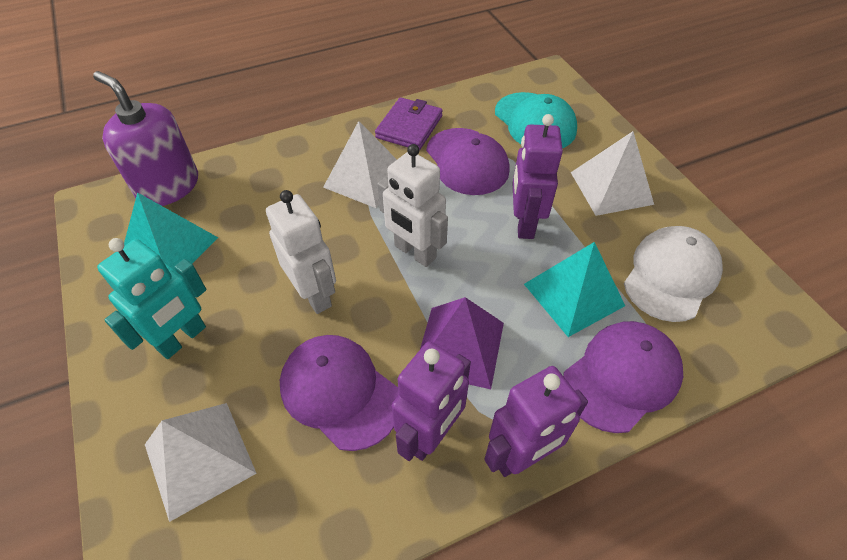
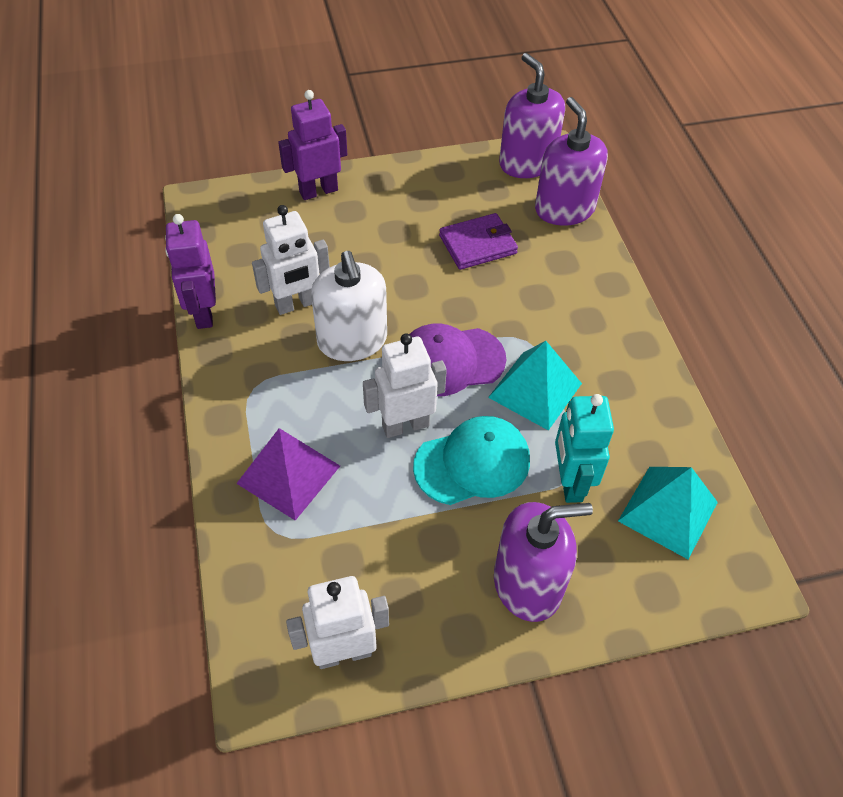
purple cap: [280,335,399,451] [426,128,510,195] [563,321,683,433] = 3 -> [410,323,506,396] = 1
purple robot: [392,341,471,461] [484,366,588,477] [512,114,563,239] = 3 -> [165,214,216,329] [278,90,347,200] = 2
purple soap dispenser: [93,71,198,206] = 1 -> [494,502,593,622] [499,53,565,178] [535,97,608,226] = 3
white cap: [624,226,723,322] = 1 -> none = 0
white pyramid: [145,403,257,522] [323,121,397,208] [571,131,654,216] = 3 -> none = 0
white robot: [266,190,336,314] [377,144,448,267] = 2 -> [252,205,330,315] [286,576,389,669] [363,333,447,438] = 3
white soap dispenser: none = 0 -> [311,251,387,361] = 1

